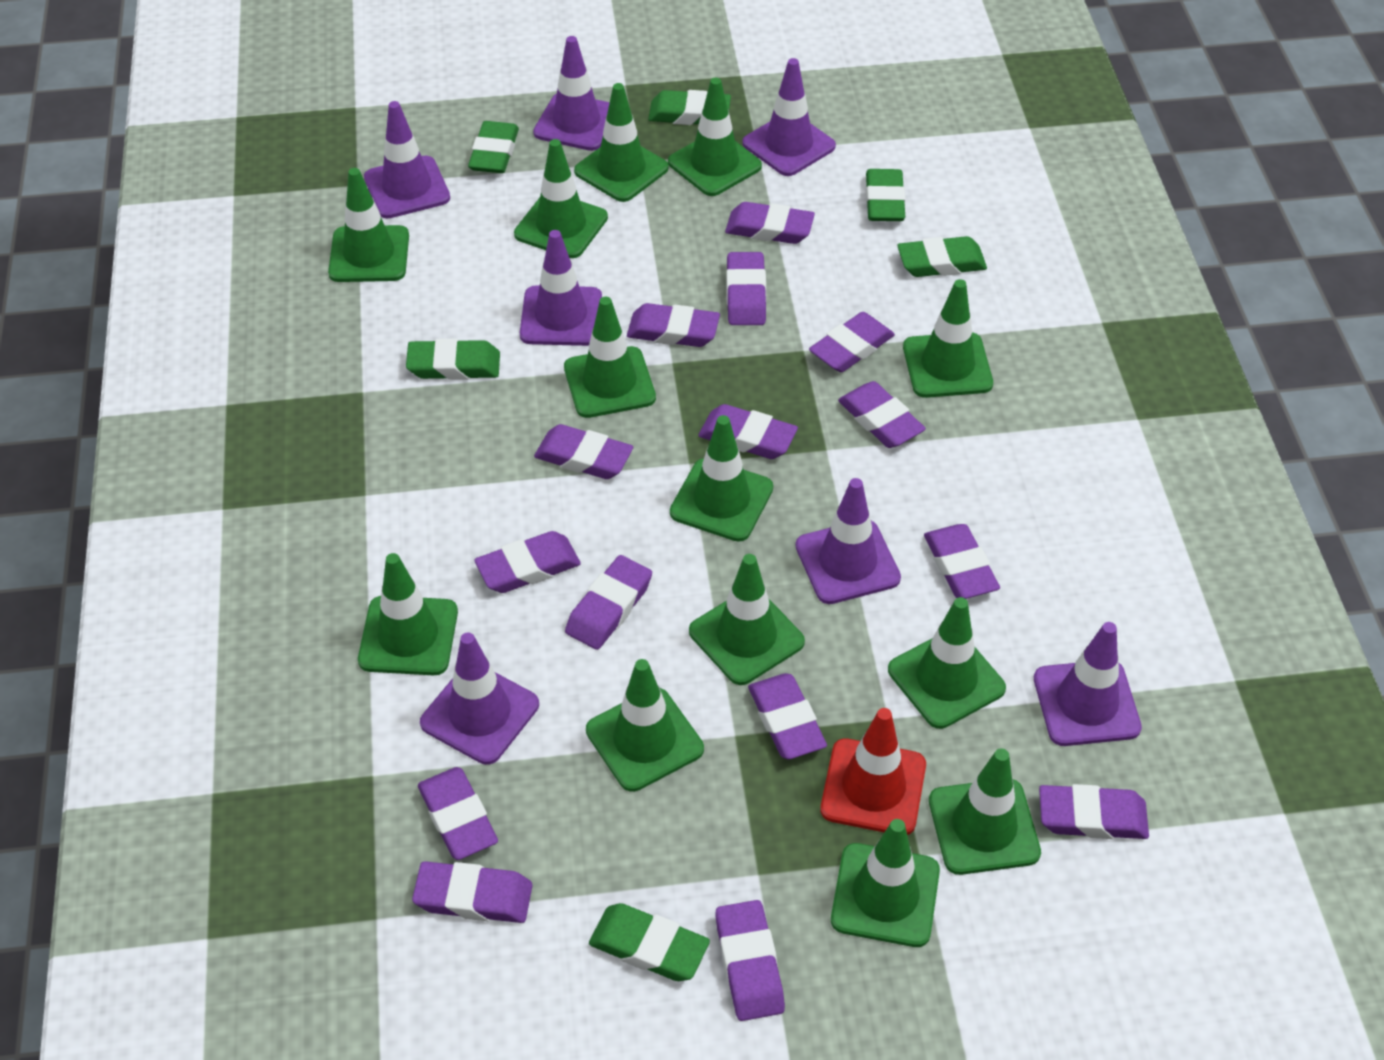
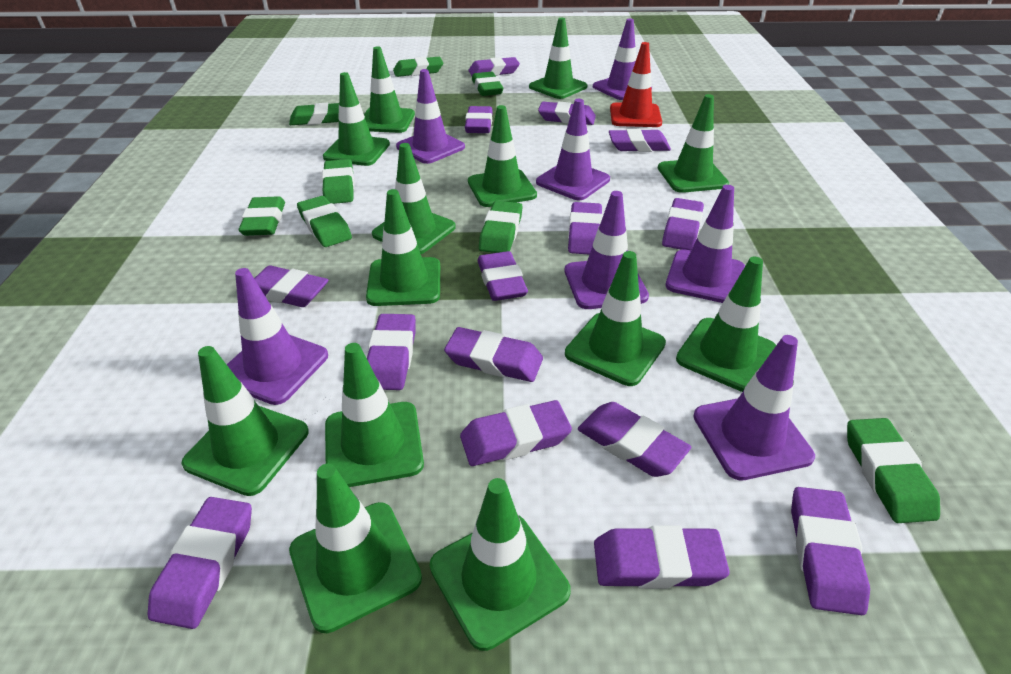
green eraser: [406,339,500,380] [468,121,519,173] [589,903,710,981] [648,90,731,125] [866,169,906,221] [897,236,987,277] = 6 -> [238,196,285,236] [289,103,339,125] [297,196,352,247] [322,159,354,204] [393,57,443,77] [472,72,503,96] [479,201,523,253] [847,418,940,523] = 8

